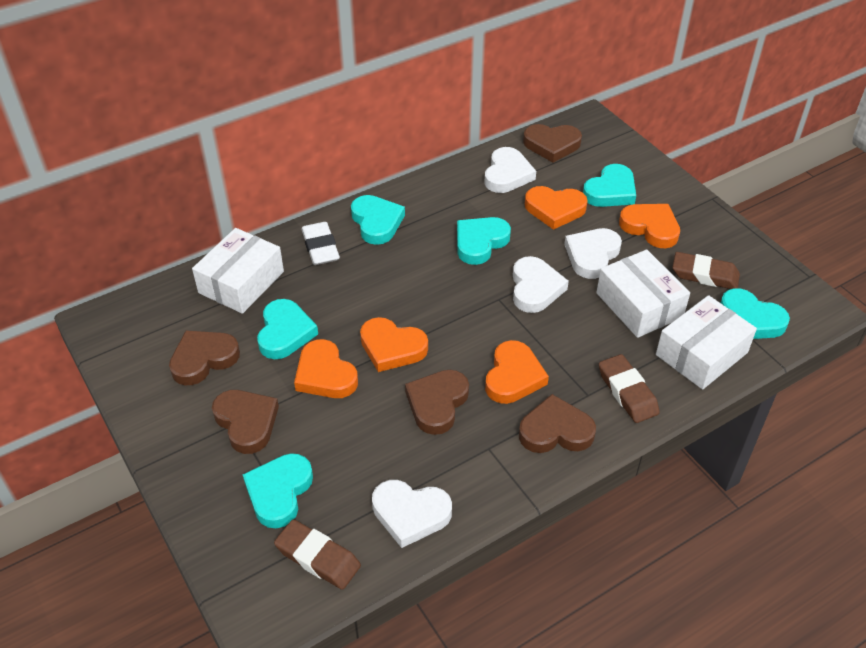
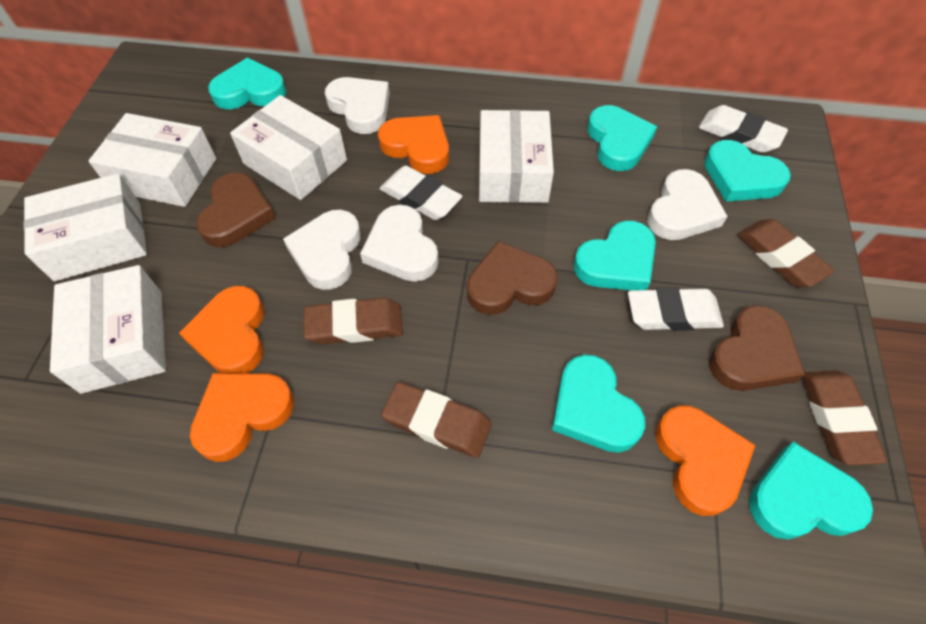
brown eraser: [274,519,361,590] [599,354,660,423] [672,252,740,289] = 3 -> [303,298,403,344] [381,382,492,458] [737,219,834,287] [802,370,887,465] = 4
brown heart: [169,330,240,385] [212,390,279,454] [405,370,469,435] [519,394,596,453] [523,124,582,163] = 5 -> [196,172,276,247] [467,241,558,315] [709,305,805,391] = 3
orange heart: [294,339,358,398] [360,317,428,372] [485,340,549,404] [525,186,588,230] [619,204,680,248] = 5 -> [179,286,265,373] [190,373,294,462] [378,115,449,174] [655,406,755,516] = 4
white box: [192,228,284,314] [596,250,690,338] [656,295,757,390] = 3 -> [24,173,147,281] [50,265,166,394] [88,113,216,207] [230,95,347,200] [479,110,554,203] = 5
white eraser: [301,222,340,265] = 1 -> [380,166,462,220] [628,287,724,331] [699,105,788,153] = 3

